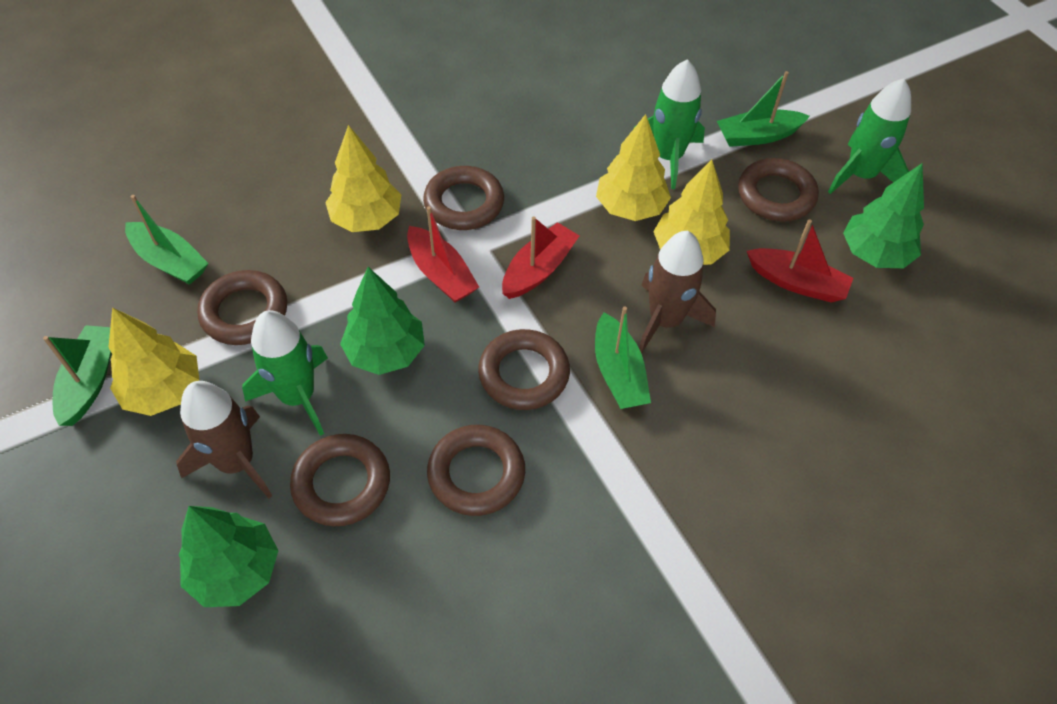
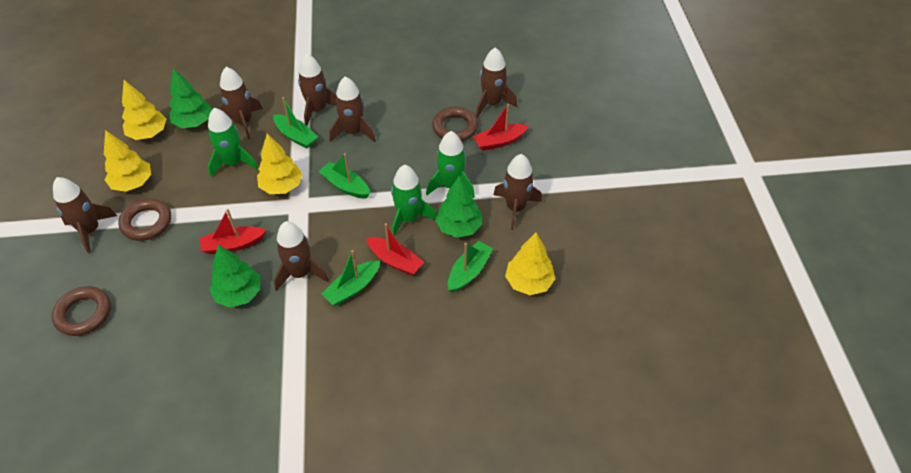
brown ring: [197,270,287,345] [290,434,390,526] [423,166,504,230] [427,425,525,516] [478,329,570,410] [738,158,819,222] = 6 -> [52,286,111,336] [118,199,171,241] [432,107,478,141] = 3
brown rocket: [176,381,272,499] [639,231,716,354] = 2 -> [53,177,117,254] [219,67,263,140] [274,221,329,291] [298,54,336,126] [329,76,376,142] [476,47,517,118] [493,154,542,230] = 7

